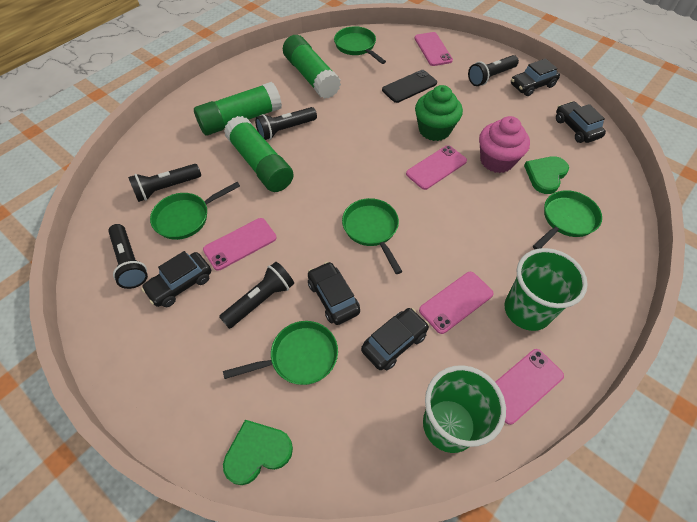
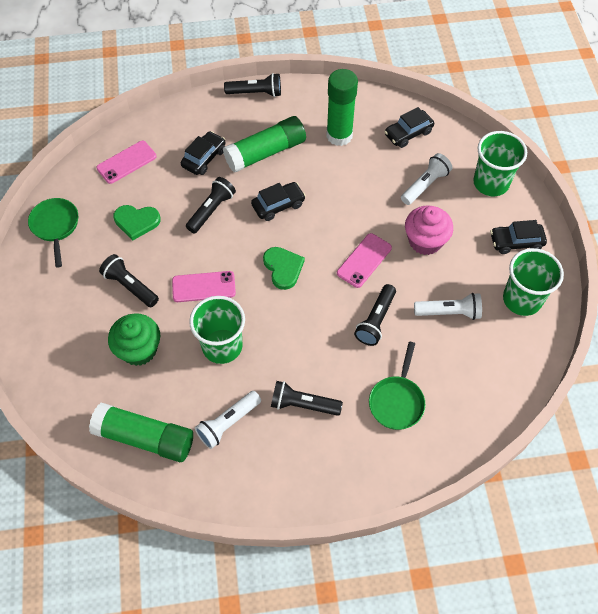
black car: [141,251,211,307] [308,262,360,325] [361,308,429,371] [511,58,560,96] [556,101,606,143] = 5 -> [181,131,225,175] [251,182,306,221] [384,107,434,148] [490,220,547,254] = 4
black phone: [382,70,437,103] = 1 -> none = 0
green cup: [423,365,506,453] [505,248,588,331] = 2 -> [189,296,245,364] [473,131,527,196] [503,248,564,316] = 3
green pan: [150,182,240,240] [223,321,338,385] [334,26,386,64] [342,198,403,274] [533,190,602,249] = 5 -> [28,198,78,268] [369,342,425,430] = 2
pink phone: [203,218,277,271] [406,145,467,190] [414,32,453,66] [419,272,494,334] [495,349,564,425] = 5 -> [96,141,156,184] [172,271,236,302] [337,233,392,288] = 3
white flashlight: none = 0 -> [195,391,261,449] [401,153,452,205] [414,293,482,320] = 3

